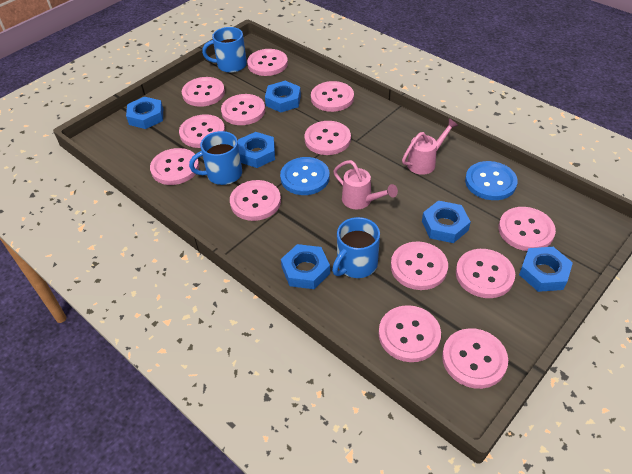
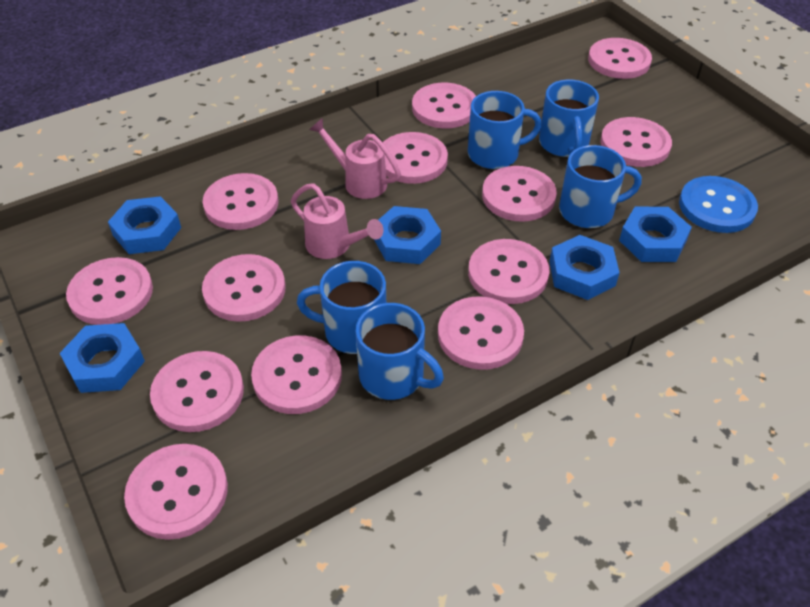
blue button: [280,157,329,195] [465,161,518,200] = 2 -> [679,176,758,233] = 1
blue mug: [189,131,242,185] [202,27,247,73] [332,217,380,278] = 3 -> [297,261,386,354] [356,303,444,400] [468,91,542,169] [539,80,599,157] [559,145,642,228] = 5
blue nut: [126,97,163,129] [238,132,275,168] [265,81,301,112] [281,244,330,289] [422,201,471,243] [519,247,573,292] = 6 -> [59,323,145,393] [108,196,181,254] [374,206,441,264] [550,235,620,300] [619,207,692,262] = 5

